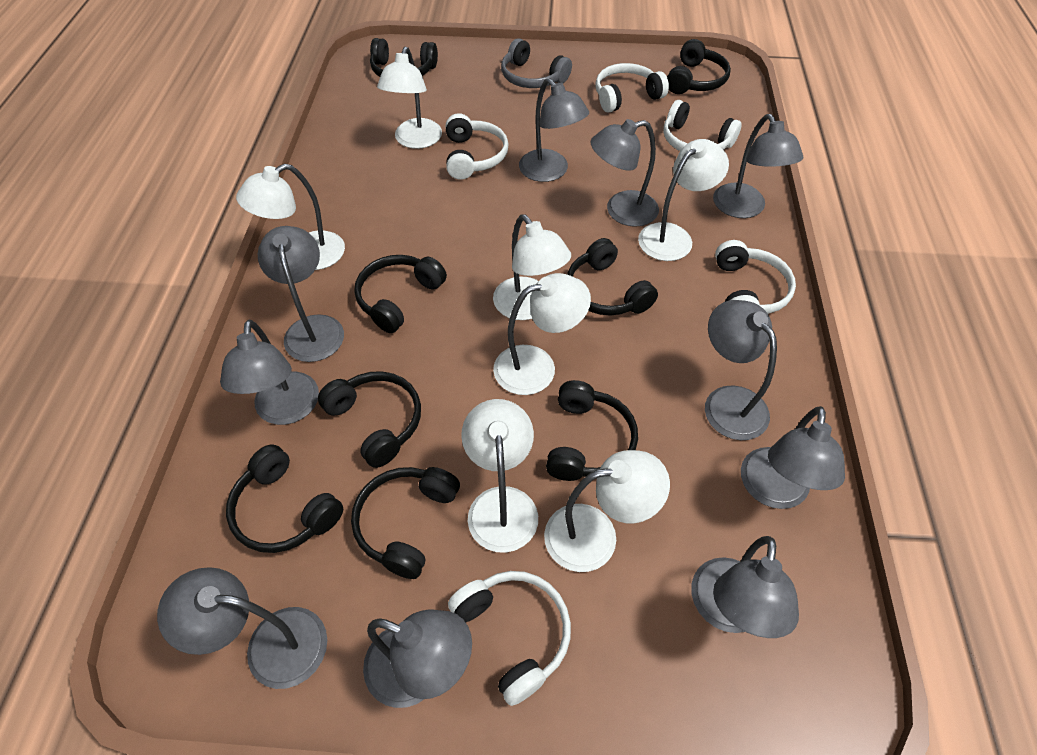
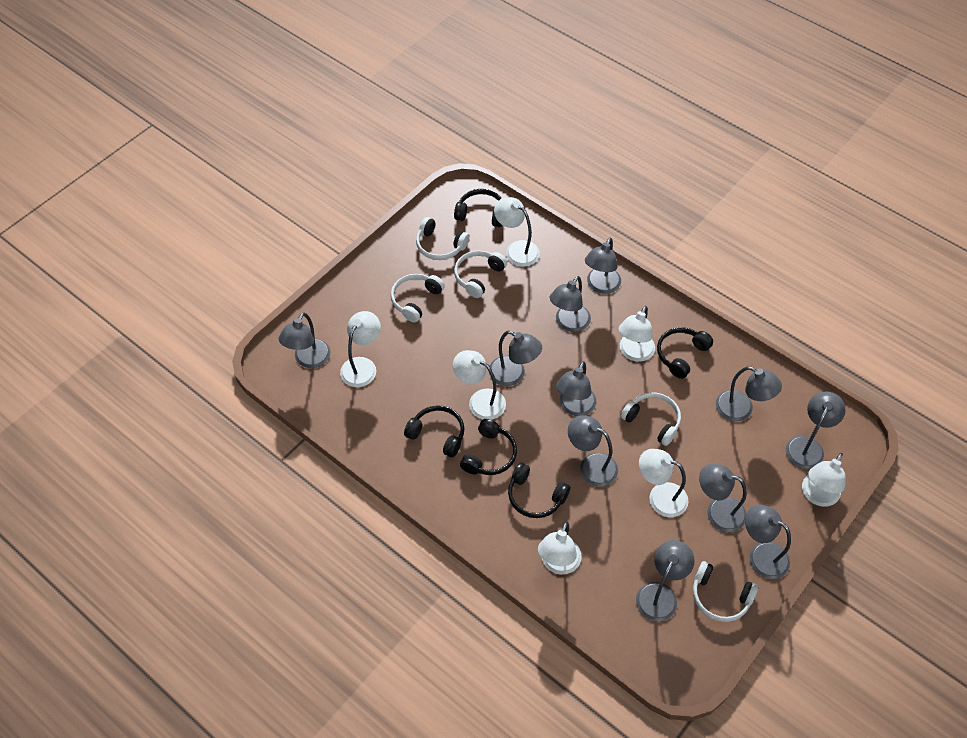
black headphones: [226,445,343,553] [318,371,421,468] [351,467,460,579] [354,255,447,333] [370,38,438,77] [546,380,638,481] [567,238,658,316] [667,39,731,94] = 8 -> [404,405,464,458] [454,189,502,227] [460,419,517,475] [508,462,570,518] [657,327,713,379] = 5
grey headphones: [501,38,572,88] = 1 -> none = 0
grey lamp: [157,567,327,689] [220,320,319,425] [258,226,344,362] [363,610,472,708] [519,78,589,182] [590,119,659,227] [691,536,799,638] [705,300,777,440] [713,114,803,218] [741,406,845,509] = 10 -> [279,313,331,368] [489,331,542,386] [550,276,591,332] [556,361,596,416] [568,415,618,487] [585,238,621,294] [636,540,695,621] [699,464,747,532] [716,366,782,421] [745,504,791,579] [786,391,846,469] = 11

